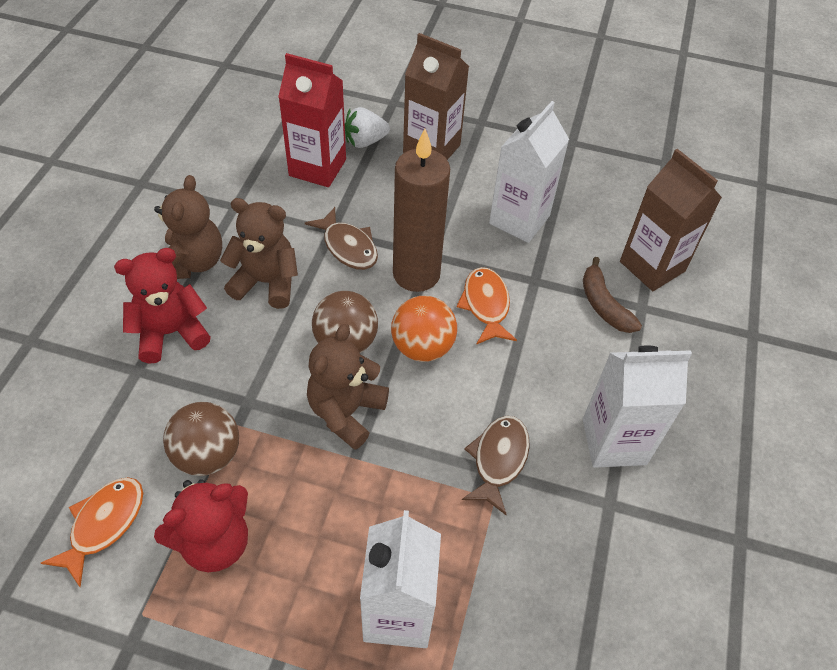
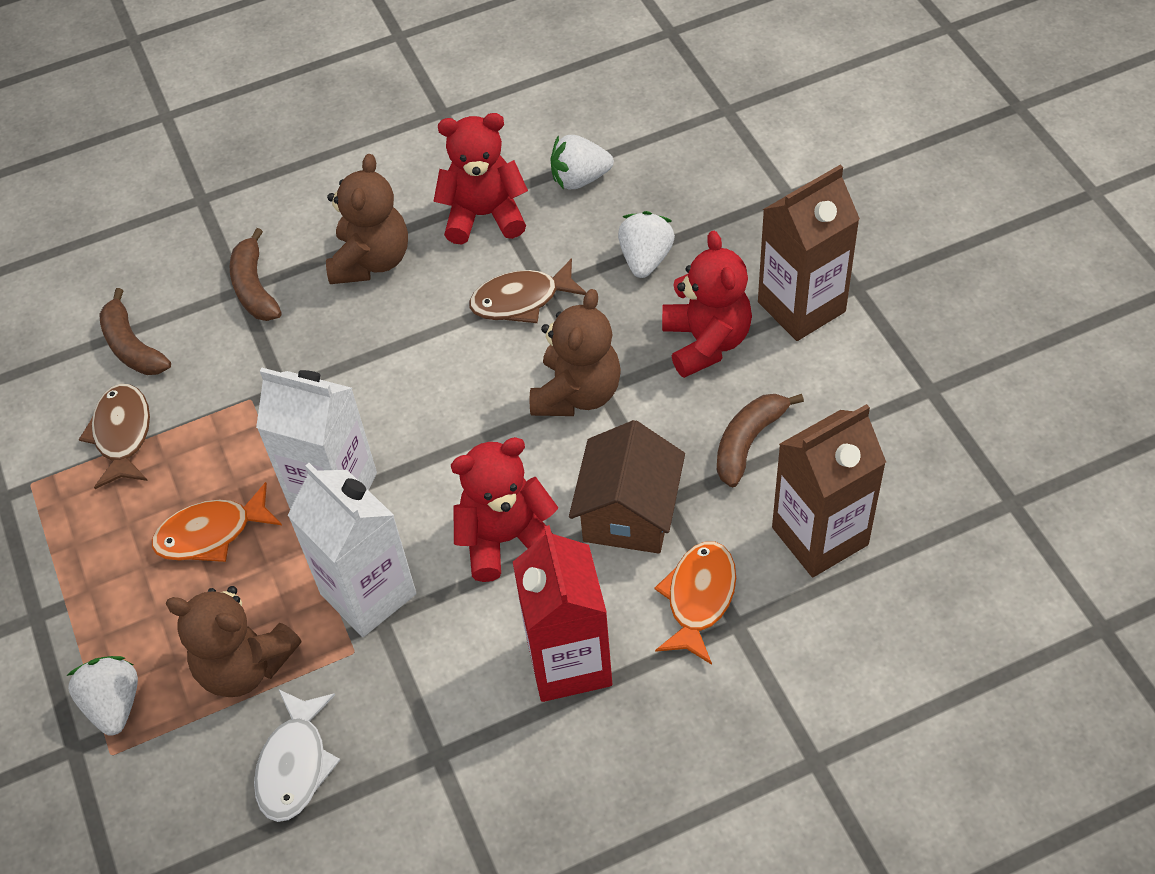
brown ball: [163,402,239,476] [312,291,378,353] = 2 -> none = 0
brown banana: [583,257,642,333] = 1 -> [99,288,171,375] [230,228,282,321] [717,394,804,487] = 3
brown candle: [393,129,450,292] = 1 -> none = 0
brown house: none = 0 -> [569,420,685,554] = 1
orange ball: [391,296,457,362] = 1 -> none = 0
red teddy bear: [114,248,211,363] [154,479,248,572] = 2 -> [433,113,528,244] [451,437,558,582] [662,231,752,378] = 3
white carton: [360,510,441,648] [489,101,569,243] [583,346,692,468] = 3 -> [256,368,377,509] [288,463,416,637] = 2
white fish: none = 0 -> [254,689,340,822] = 1
white strawberry: [345,107,390,148] = 1 -> [66,656,138,736] [551,135,614,189] [618,211,675,278] = 3

